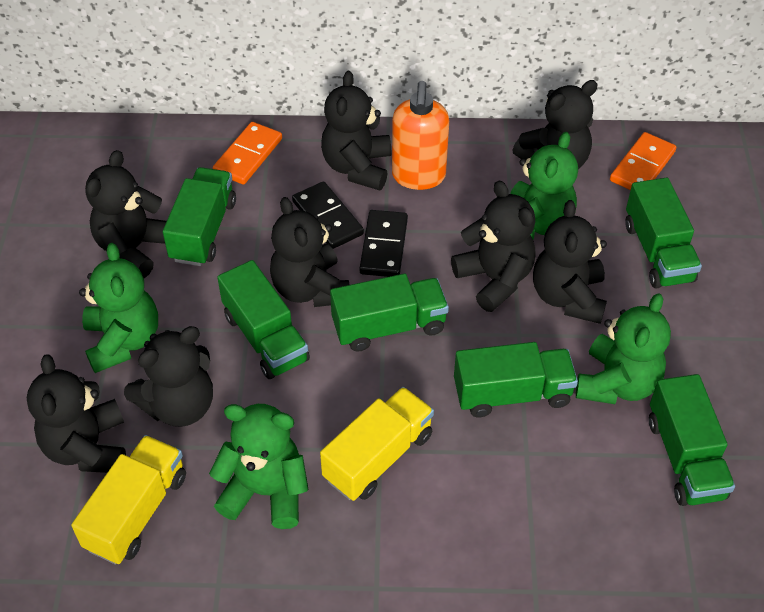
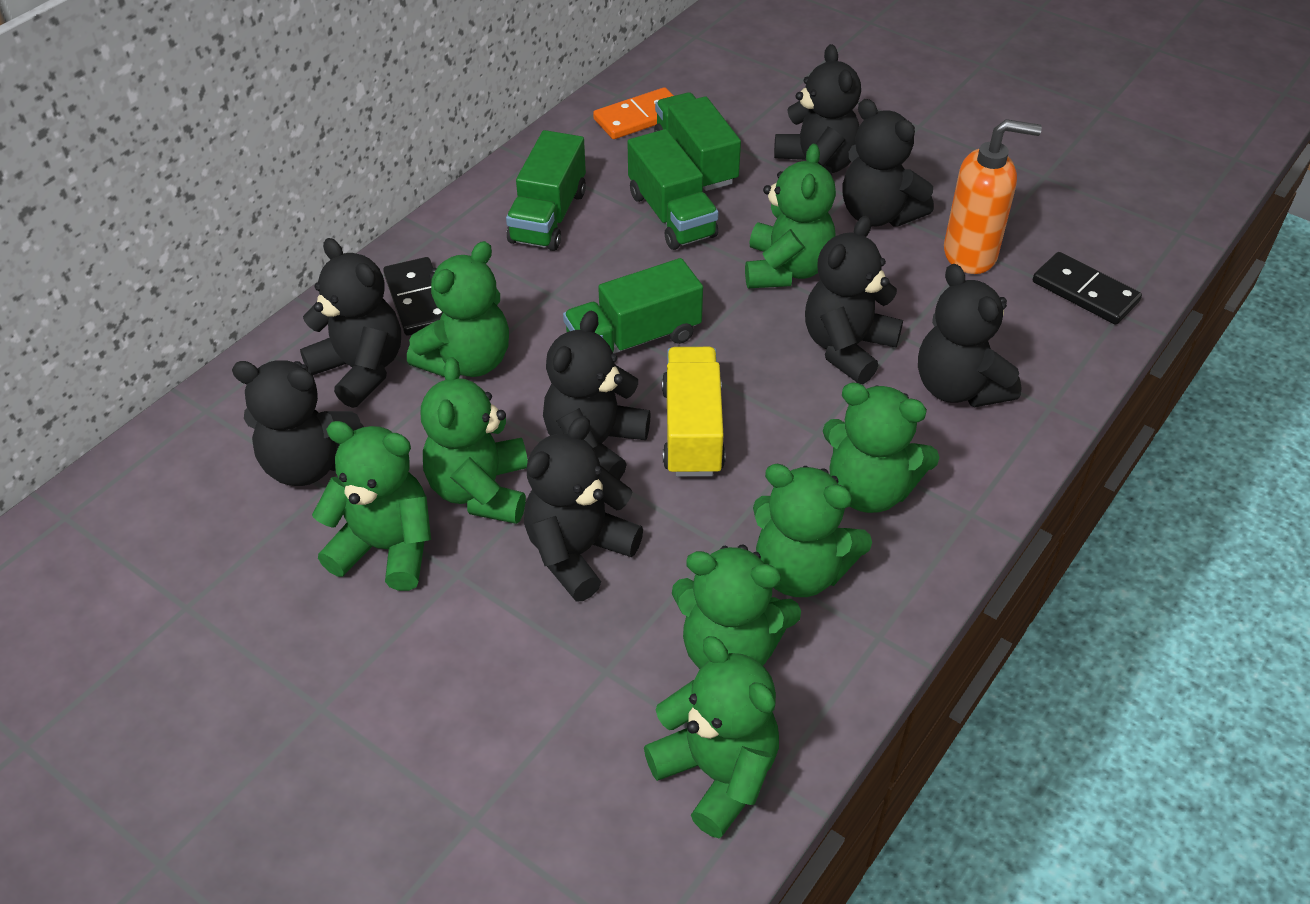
green teddy bear: [79,243,158,373] [209,404,309,529] [510,132,578,240] [576,293,671,404] = 4 -> [312,421,431,591] [407,241,509,377] [421,357,528,524] [644,636,779,838] [672,545,801,669] [745,144,836,288] [753,464,872,597] [823,382,940,513] = 8
green truck: [163,167,236,266] [217,260,310,379] [330,274,449,352] [454,342,578,417] [625,177,702,288] [649,374,735,506] = 6 -> [506,130,586,251] [563,258,703,354] [627,129,719,250] [654,92,741,191] = 4
orange domino: [213,122,282,185] [610,132,677,190] = 2 -> [593,87,674,139] = 1
yellow truck: [71,435,186,564] [320,387,434,501] = 2 -> [662,347,726,477] = 1

